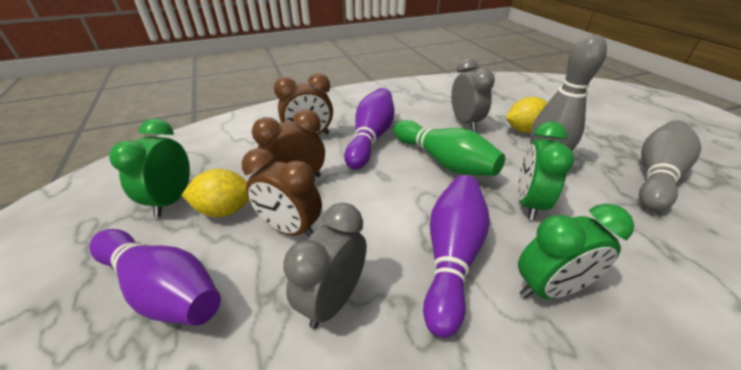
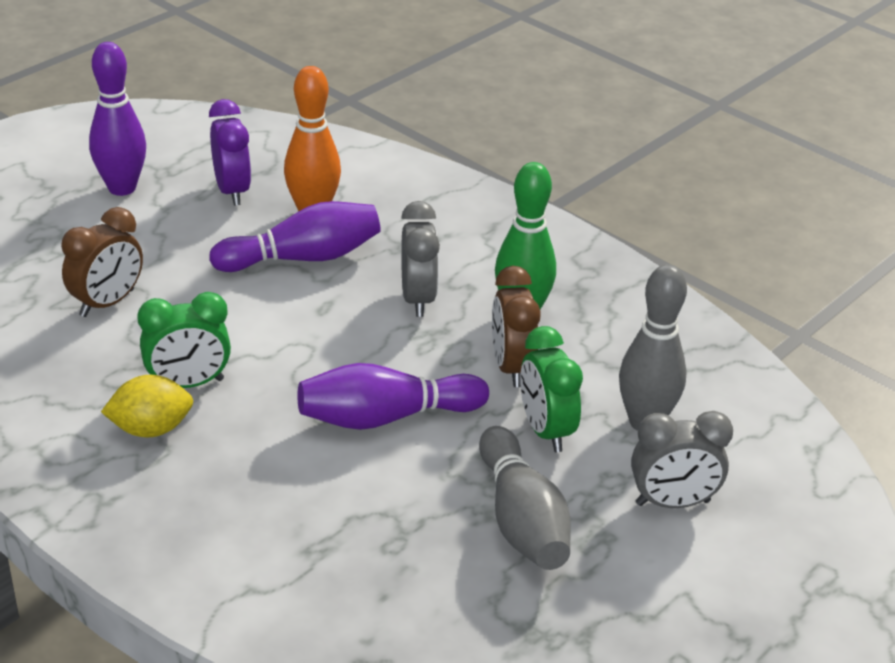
brown clock: [242,148,322,237] [252,109,325,177] [274,73,333,135] = 3 -> [61,207,143,317] [492,266,541,387] = 2
green clock: [109,119,190,217] [518,122,574,220] [518,204,634,299] = 3 -> [137,292,231,388] [520,326,583,452] = 2
orange bowling pin: none = 0 -> [284,66,341,211] = 1
purple clock: none = 0 -> [209,99,251,206] = 1
yellow lemon: [182,169,249,217] [506,97,547,133] = 2 -> [101,375,194,437] = 1

